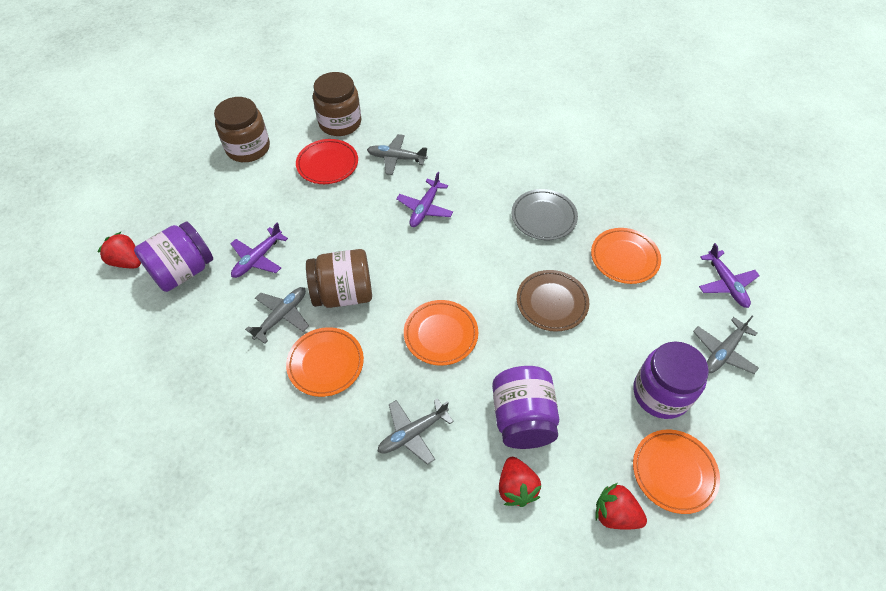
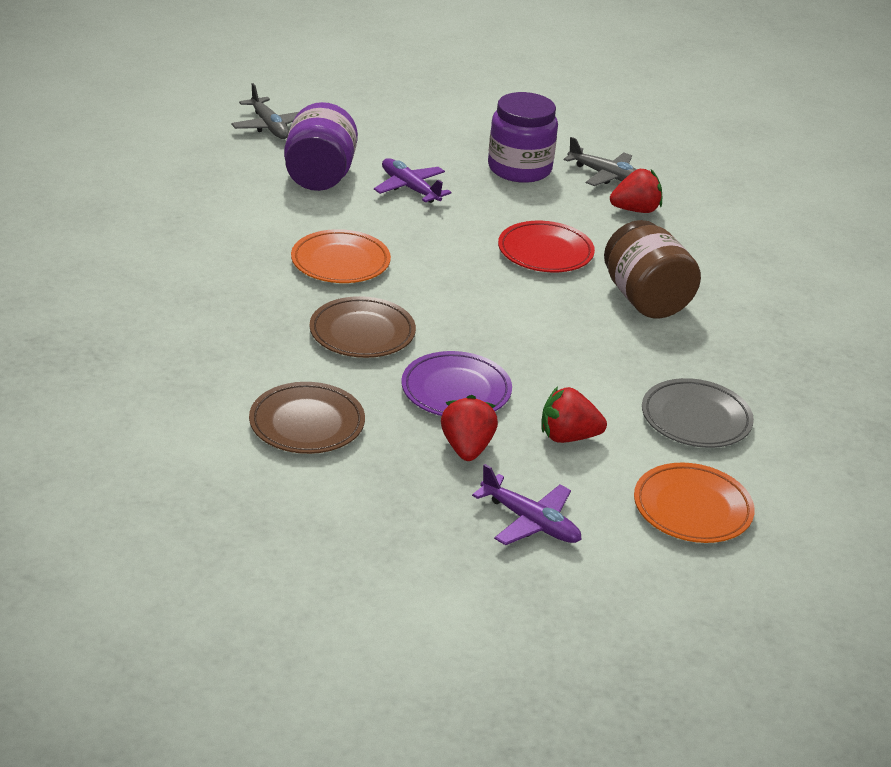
brown jar: [214,97,270,162] [306,249,372,308] [313,72,361,136] = 3 -> [604,220,701,319] = 1
brown plate: [517,270,589,332] = 1 -> [249,382,365,454] [309,296,416,358] = 2
grey plane: [245,287,309,344] [367,134,428,175] [377,398,454,465] [693,316,759,374] = 4 -> [231,83,299,139] [564,137,637,186] = 2
orange plate: [286,327,364,397] [404,300,478,366] [591,228,661,284] [633,430,720,514] = 4 -> [291,229,391,283] [634,463,755,543] = 2
purple jar: [134,222,213,292] [492,366,559,449] [633,341,709,419] = 3 -> [284,102,358,191] [488,92,558,183] = 2
purple plane: [231,223,288,278] [396,172,453,227] [699,243,760,308] = 3 -> [374,158,452,203] [472,464,582,545] = 2
purple plate: none = 0 -> [401,351,512,416] = 1

